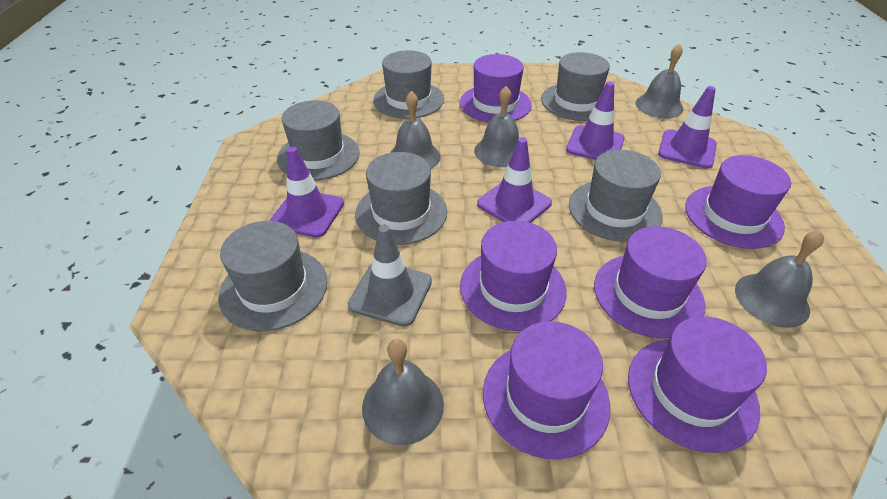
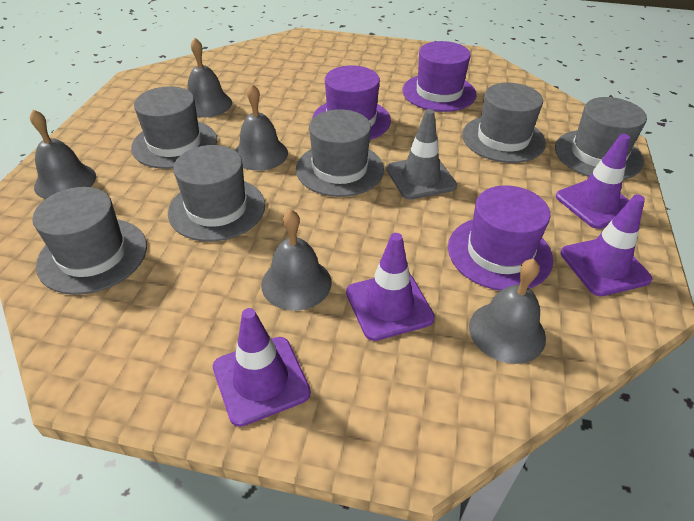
purple hat: [460,54,532,122] [460,221,567,331] [483,321,610,459] [594,226,707,338] [628,316,767,453] [686,155,791,249] = 6 -> [312,66,391,140] [402,41,477,112] [448,185,553,291] = 3

